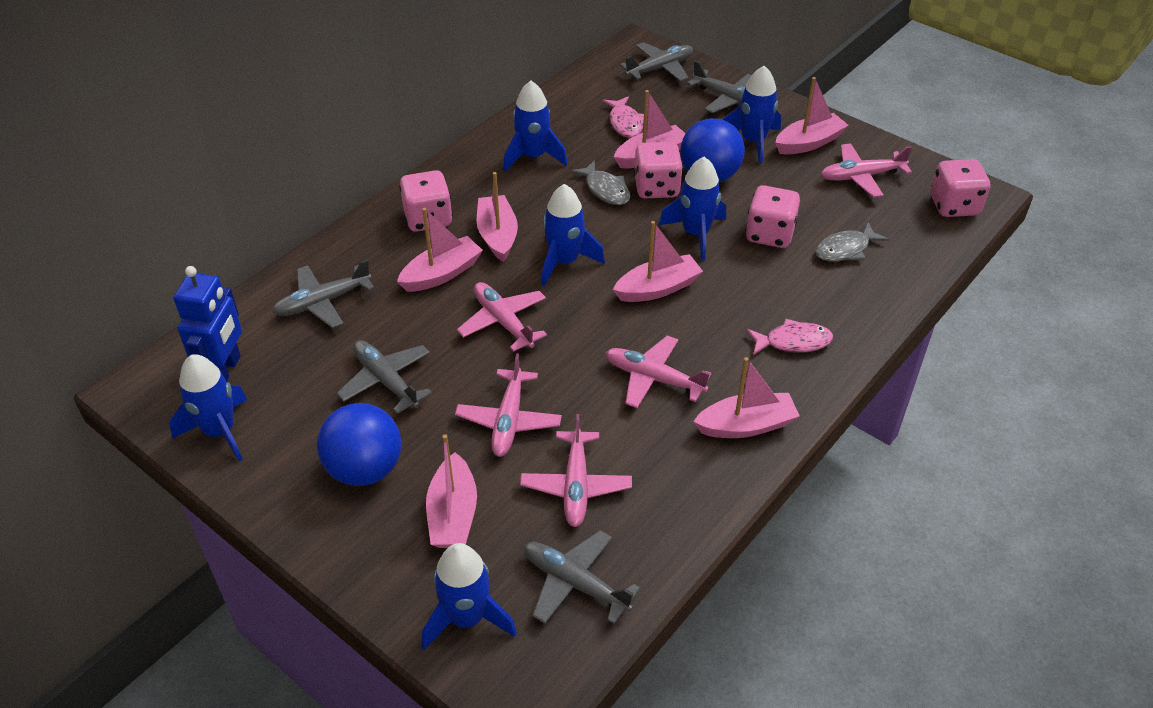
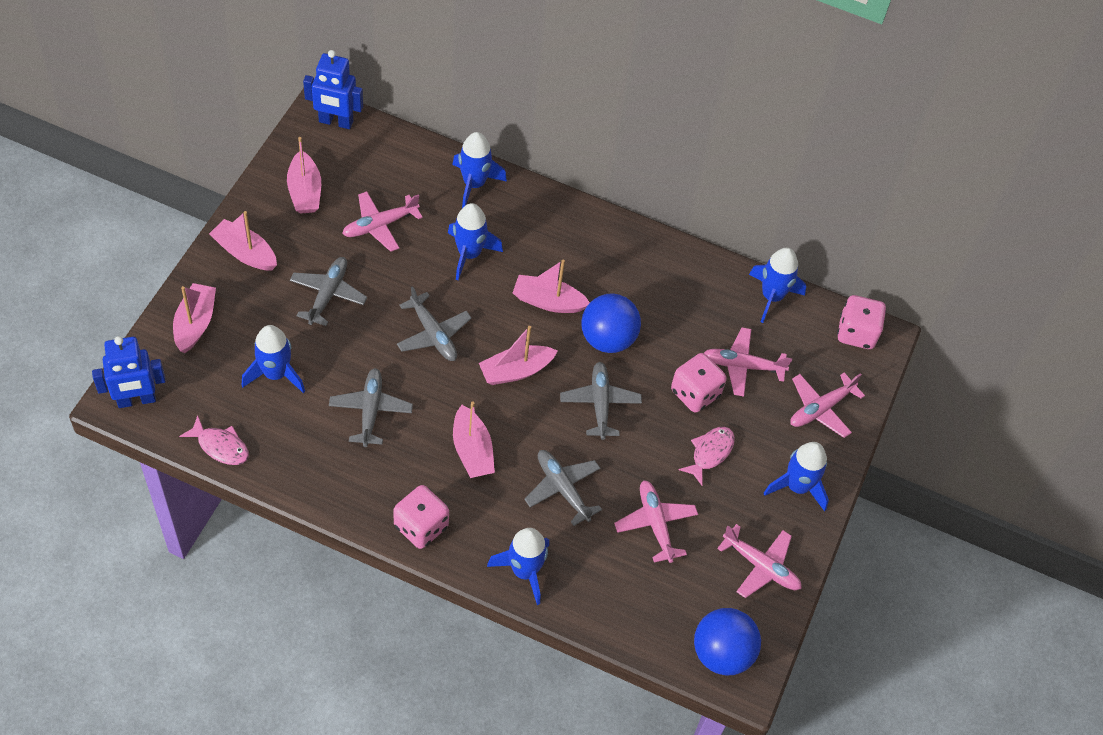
blue robot: [173,266,242,382] = 1 -> [92,336,166,408] [303,50,363,129] = 2
grey fish: [571,160,630,205] [816,222,889,261] = 2 -> none = 0
pink boat: [397,208,483,292] [426,434,477,548] [477,172,518,262] [613,221,703,302] [614,90,686,168] [693,357,800,438] [775,77,849,155] = 7 -> [173,283,216,353] [209,211,277,270] [287,137,321,214] [453,402,495,478] [479,326,558,385] [513,260,590,313] = 6
pink dice: [399,170,453,232] [634,142,683,198] [745,185,800,248] [930,159,990,217] = 4 -> [393,485,449,549] [671,353,727,413] [837,295,886,349] = 3

